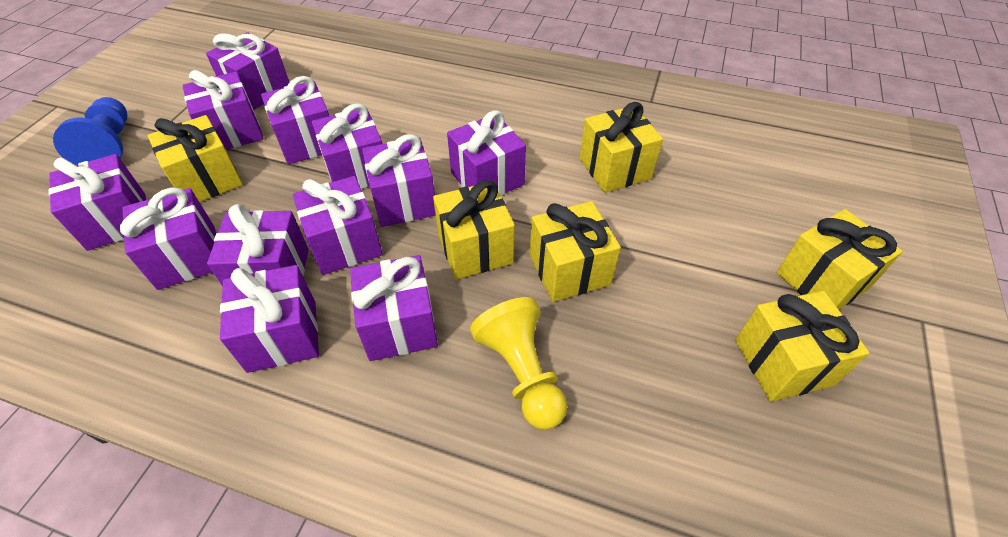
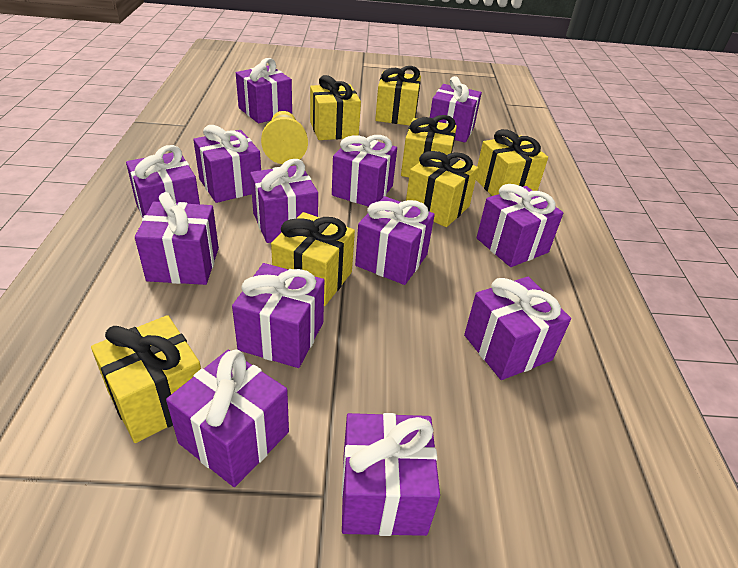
blue pawn: [53,97,127,165] = 1 -> none = 0
purple gift: [48,154,146,251] [120,188,216,290] [182,70,264,150] [206,32,290,110] [207,204,309,286] [220,265,319,373] [261,76,329,164] [293,176,383,275] [312,103,383,189] [350,255,438,361] [362,134,436,227] [447,110,526,196] = 12 -> [126,145,200,219] [135,192,219,285] [166,350,289,487] [193,125,261,203] [232,263,324,368] [236,58,292,123] [250,159,318,243] [332,135,397,207] [341,413,440,536] [355,196,435,285] [430,76,482,143] [464,277,571,380] [477,184,563,267] = 13
yellow gift: [148,115,243,202] [433,180,515,279] [530,201,621,302] [580,102,663,193] [735,291,869,401] [776,209,903,310] = 6 -> [91,315,201,443] [271,212,355,306] [310,75,361,140] [375,66,421,126] [401,115,457,177] [406,151,478,227] [476,129,548,196] = 7

